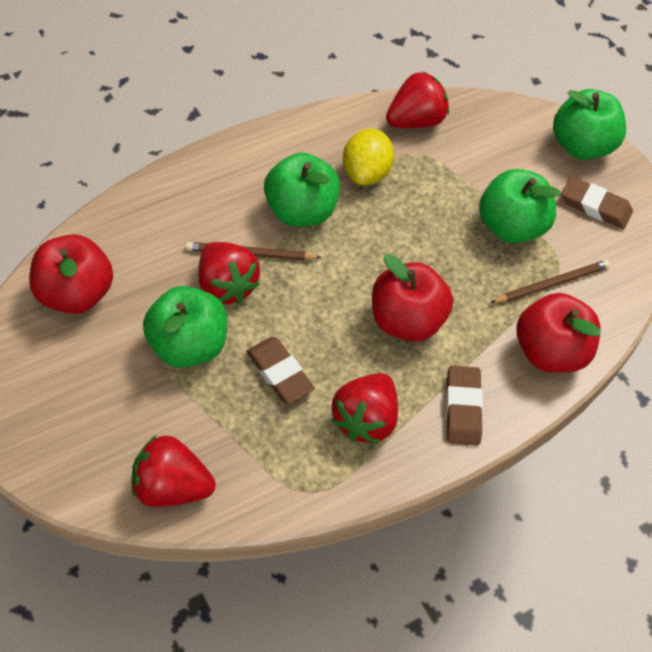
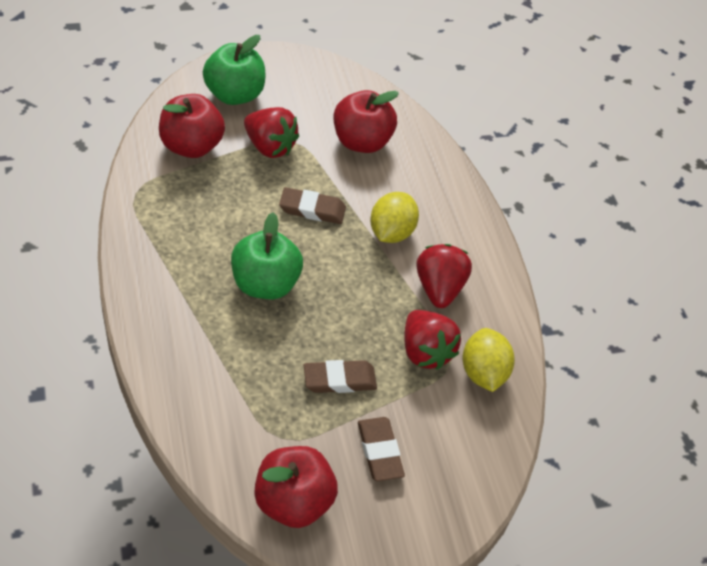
brown pencil: [186,242,322,260] [490,260,611,303] = 2 -> none = 0
green apple: [143,286,227,368] [264,152,340,227] [479,169,561,243] [553,89,626,160] = 4 -> [203,35,265,105] [231,212,303,299] = 2
red strawberry: [132,435,216,507] [198,242,260,304] [331,373,398,444] [386,72,449,128] = 4 -> [244,107,299,158] [404,310,461,370] [416,244,472,308] = 3
yellow lemon: [343,129,394,186] = 1 -> [370,192,419,243] [462,328,515,392] = 2

